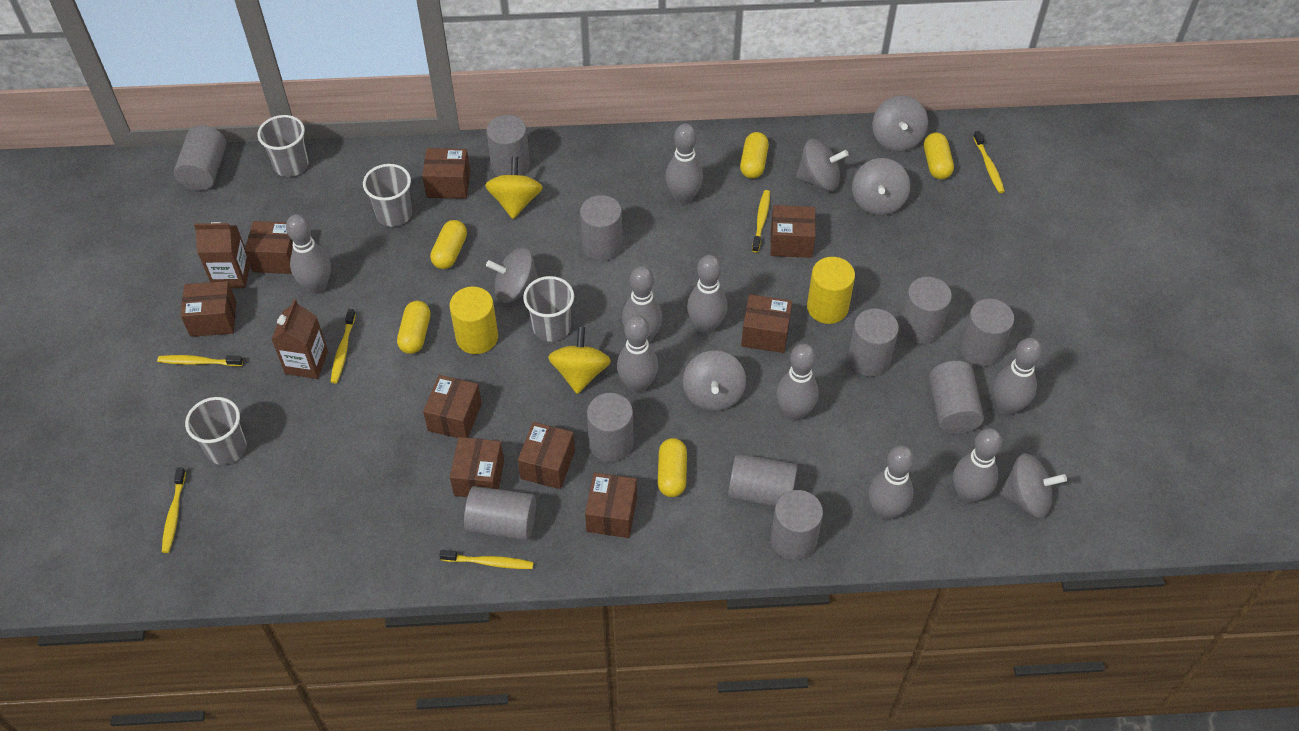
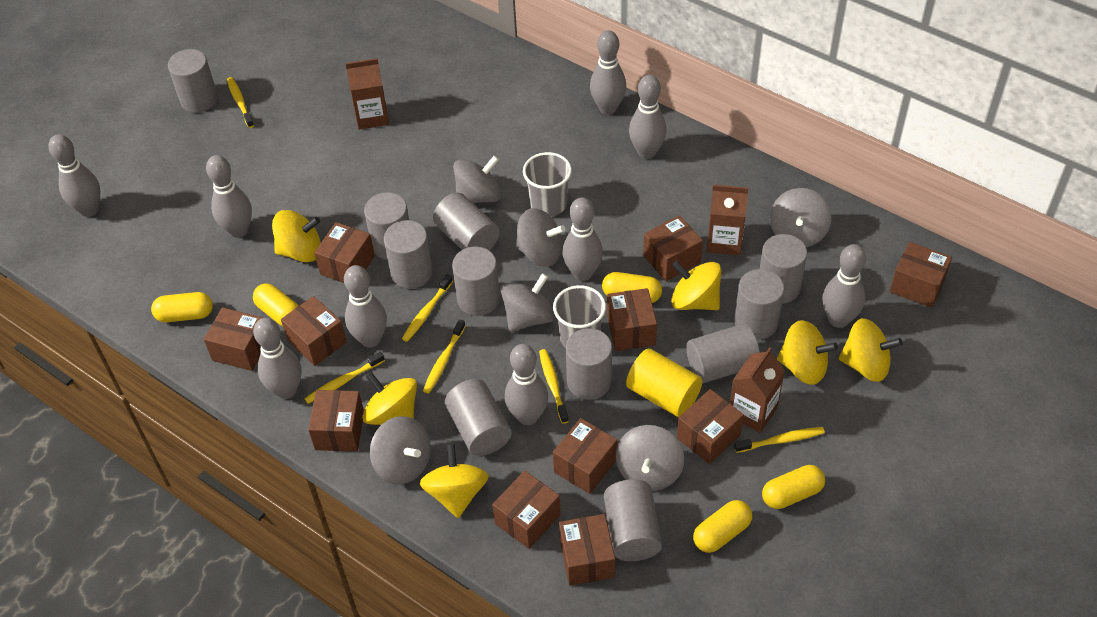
brown box: [181,281,236,337] [245,221,293,274] [422,148,470,199] [423,375,482,438] [450,437,504,497] [518,422,575,489] [585,473,637,538] [741,294,792,353] [771,205,816,258] = 9 -> [204,307,263,371] [281,296,347,366] [308,390,364,452] [314,222,375,283] [492,471,561,549] [553,418,617,494] [559,514,615,586] [607,288,657,351] [643,215,703,281] [677,389,744,464] [890,242,952,308] = 11
brown carton: [194,222,250,288] [271,299,328,379] = 2 -> [345,58,389,130] [707,184,748,255] [730,347,785,433] = 3
grey cup: [185,397,247,465] [258,115,309,177] [363,164,412,227] [523,276,574,342] = 4 -> [523,152,572,216] [553,285,606,349] = 2
yellow cylinder: [450,286,498,354] [807,257,855,324] = 2 -> [626,349,702,417] = 1
yellow spinning top: [485,156,543,219] [548,326,611,394] = 2 -> [272,210,321,262] [362,372,417,425] [420,444,489,518] [671,261,721,310] [777,320,838,385] [839,318,903,382] = 6

